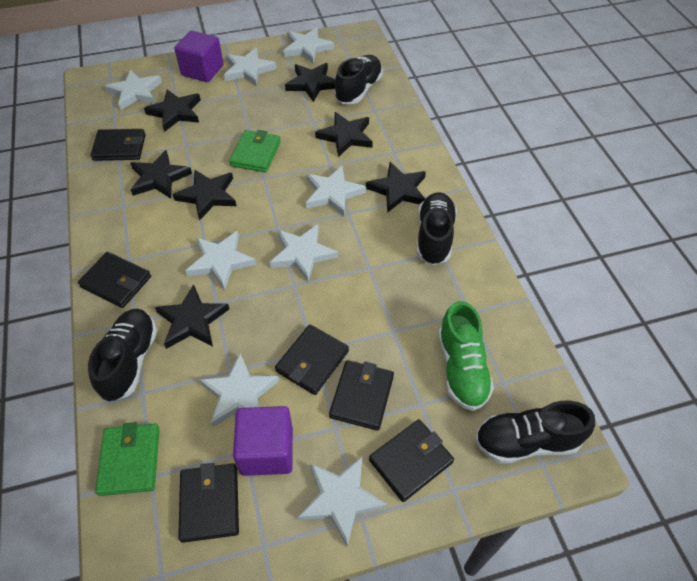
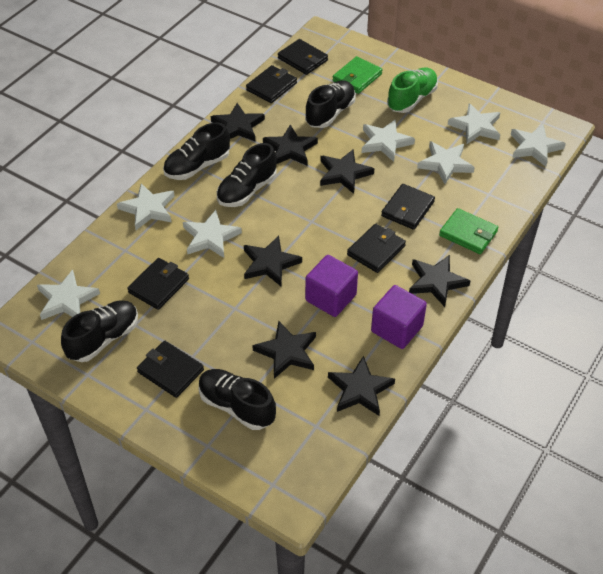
black shoe: [88,309,157,402] [334,55,383,104] [417,192,457,265] [475,401,595,464] = 4 -> [61,300,138,362] [163,122,230,180] [199,369,276,430] [217,143,277,207] [305,81,356,128] = 5
white star: [105,70,162,110] [186,231,256,290] [199,353,279,427] [224,48,276,86] [269,224,338,282] [283,27,334,63] [298,457,387,547] [306,166,366,216] = 8 -> [37,270,100,320] [117,183,175,230] [183,210,242,258] [362,119,415,162] [417,141,475,184] [448,103,500,144] [511,124,566,167] = 7

